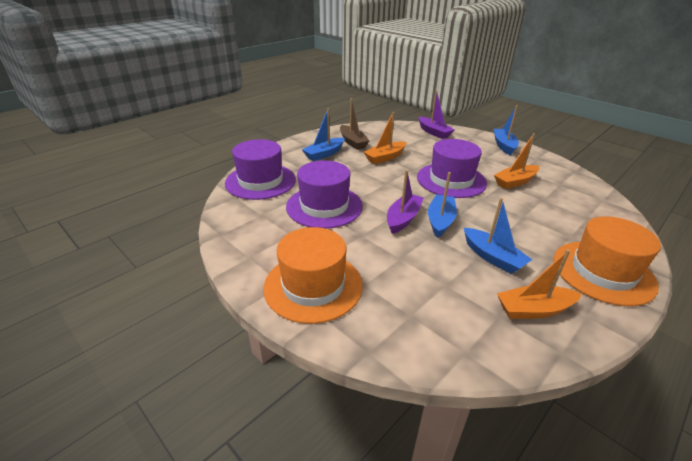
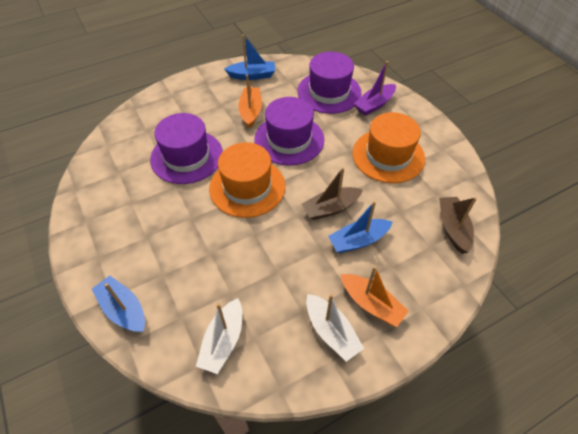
blue boat: [302,109,345,161] [428,172,457,238] [464,198,532,274] [494,105,519,155] = 4 -> [92,276,145,332] [224,35,275,80] [328,201,392,253] = 3
brown boat: [340,98,370,150] = 1 -> [302,167,363,220] [439,197,477,254] = 2
orange boat: [364,112,406,164] [494,133,539,189] [497,249,582,319] = 3 -> [238,75,262,129] [341,266,409,327] = 2
purple boat: [387,170,424,234] [419,90,454,139] = 2 -> [354,61,396,116] = 1
white boat: none = 0 -> [196,298,242,374] [306,294,364,362] = 2

